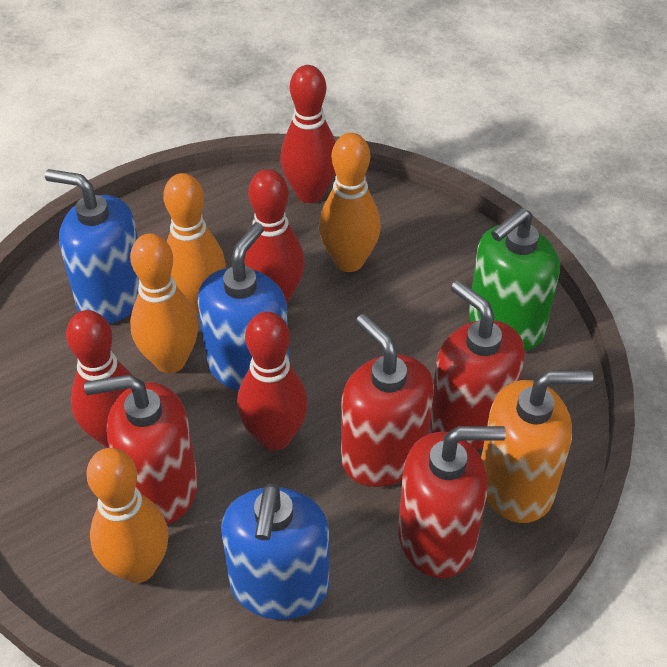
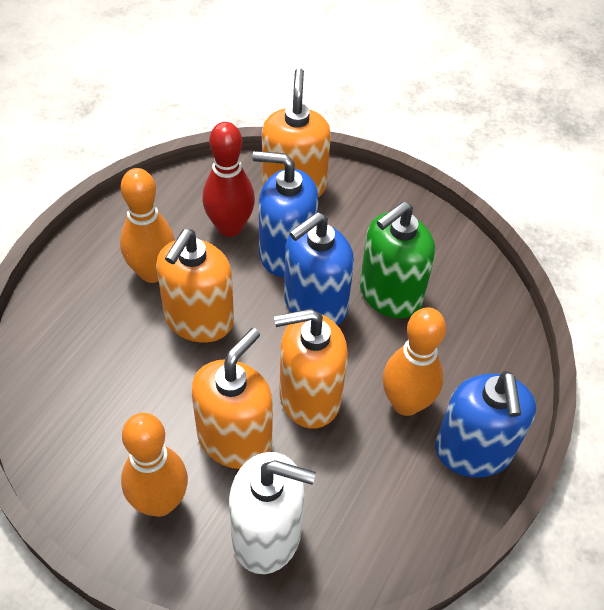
orange bowling pin: [86,448,169,583] [130,233,198,373] [163,173,226,313] [319,133,381,272] = 4 -> [120,168,175,283] [121,413,188,517] [383,307,446,416] = 3
orange soap dispenser: [481,370,593,523] = 1 -> [156,229,234,343] [191,328,273,469] [262,68,331,198] [274,309,348,429] = 4
red bowling pin: [66,310,133,448] [237,311,308,451] [244,169,305,304] [280,65,335,203] = 4 -> [202,122,255,237] = 1
red soap dispenser: [84,375,198,524] [341,314,434,487] [398,426,506,578] [430,280,525,450] = 4 -> none = 0
white soap dispenser: none = 0 -> [229,452,316,574] = 1

